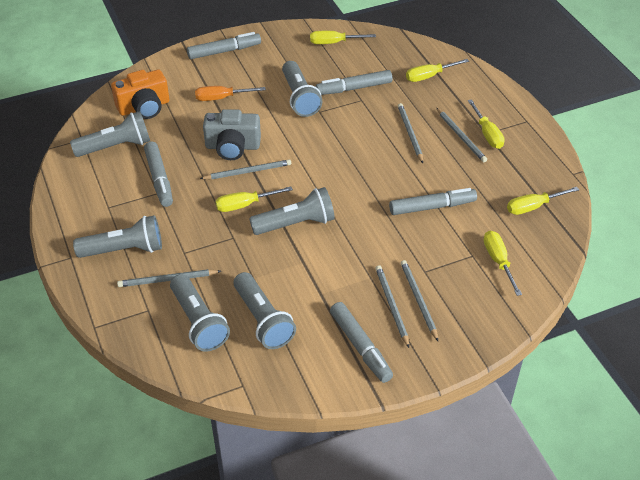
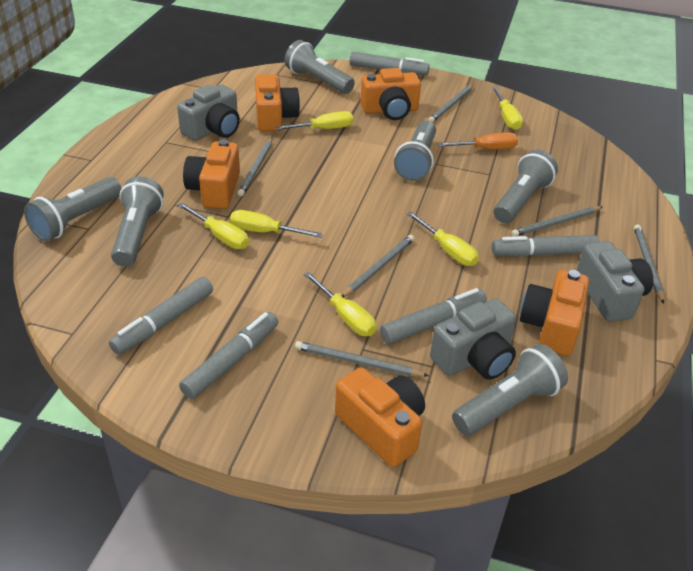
grey camera: [203,109,261,160] = 1 -> [177,85,240,141] [430,299,516,380] [577,241,653,322] = 3
orange camera: [111,70,169,119] = 1 -> [183,139,240,209] [255,74,300,131] [335,367,425,467] [360,68,421,120] [520,270,589,356] = 5

